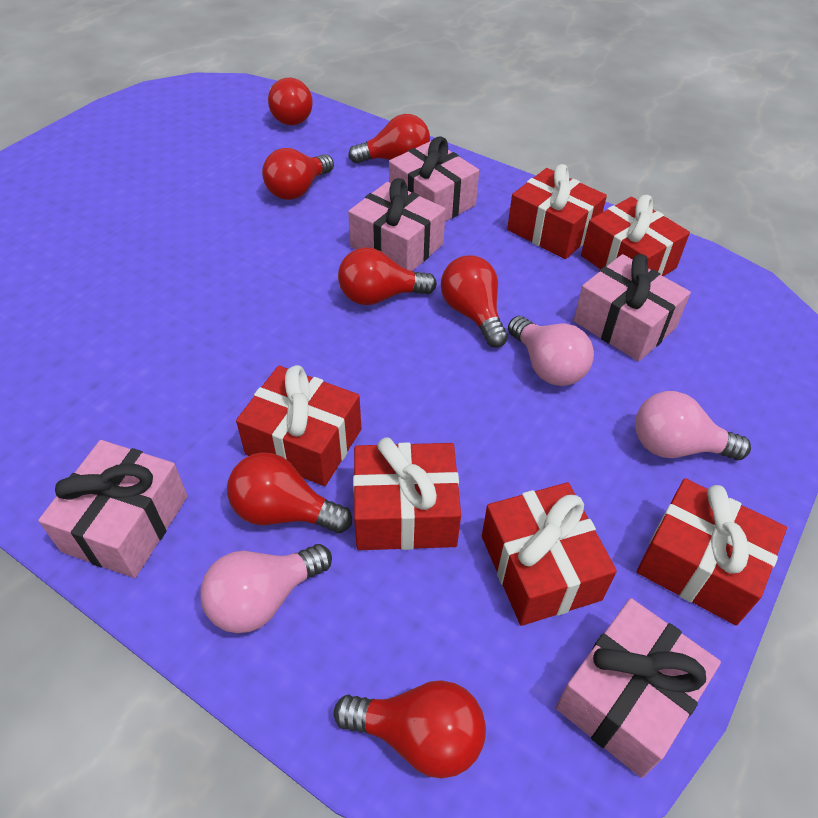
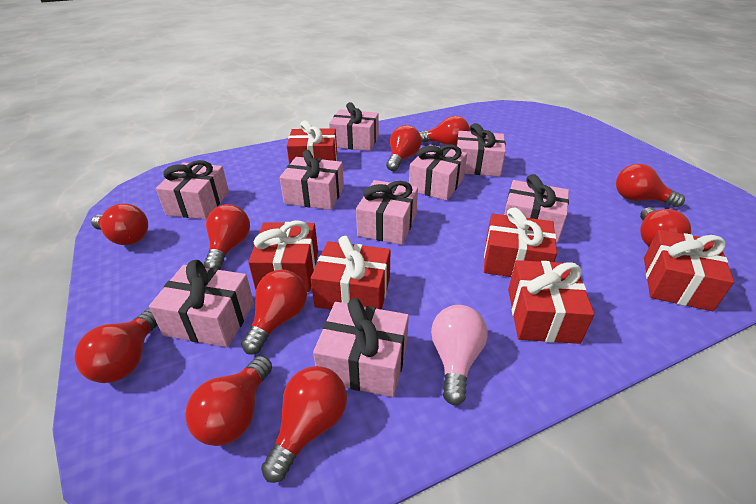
pink gift: [38,440,188,578] [348,178,446,271] [389,136,479,222] [556,598,721,778] [573,254,691,361] = 5 -> [149,260,254,347] [156,160,229,219] [280,150,344,210] [313,298,409,397] [329,102,379,151] [356,180,418,245] [409,144,467,201] [457,123,506,177] [504,174,569,243] = 9
pink light bulb: [201,544,332,633] [508,316,594,386] [635,391,751,460] = 3 -> [431,305,487,405] = 1
red light bulb: [227,452,352,533] [262,148,334,200] [268,78,313,125] [334,680,486,779] [338,247,437,305] [348,114,430,164] [441,256,508,348] = 7 -> [75,309,158,383] [91,203,148,245] [185,356,272,446] [204,204,250,270] [241,270,307,355] [261,366,347,483] [386,125,422,171] [419,116,470,146] [616,164,685,207] [640,207,691,247] = 10

